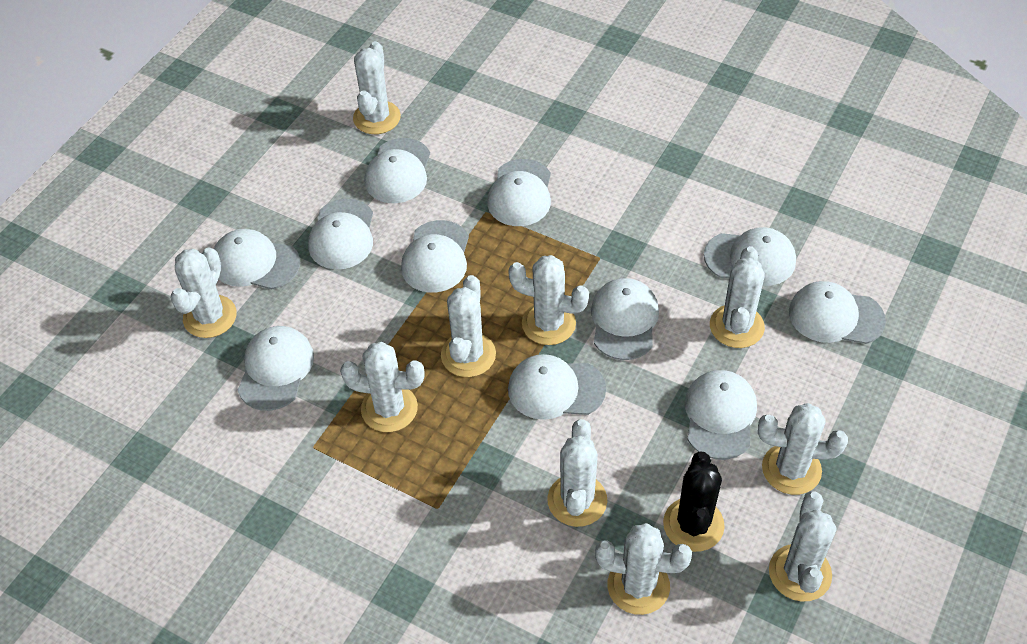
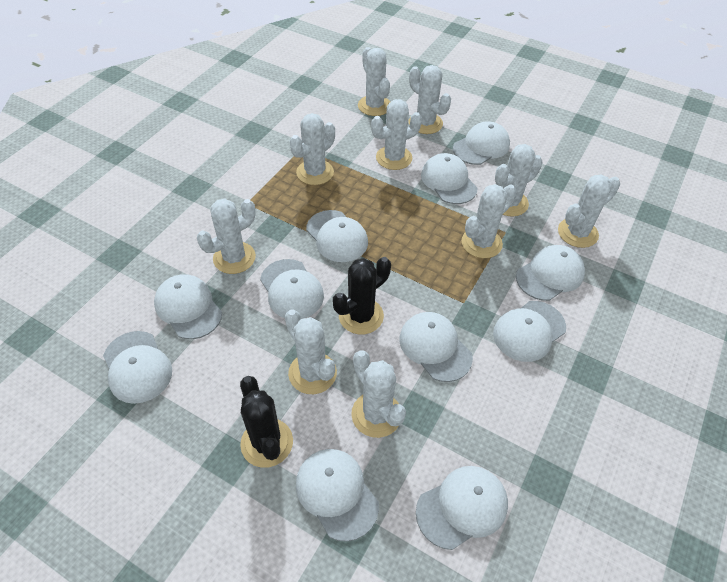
black cactus: [663,452,725,552] = 1 -> [240,376,293,468] [333,257,391,334] = 2

